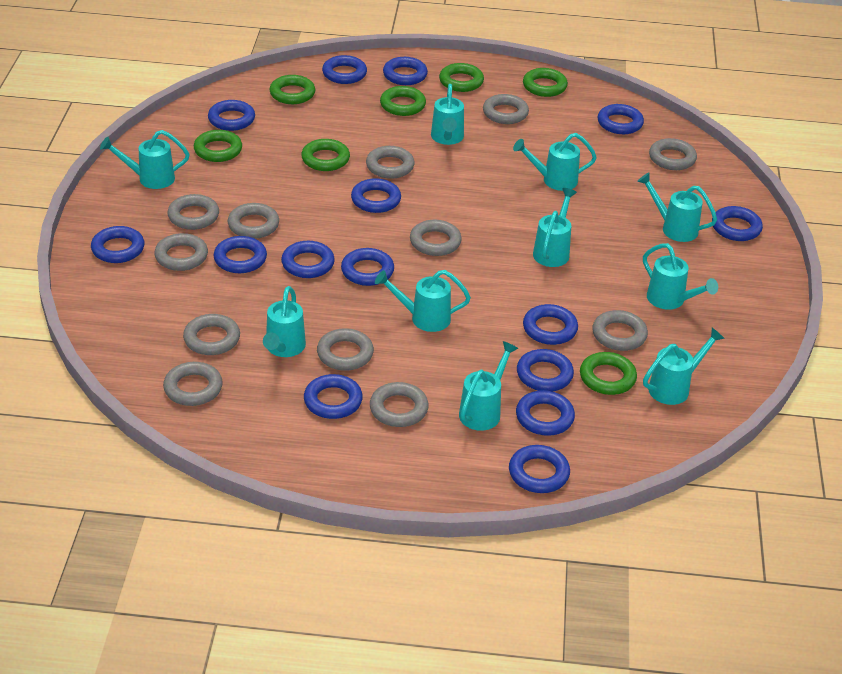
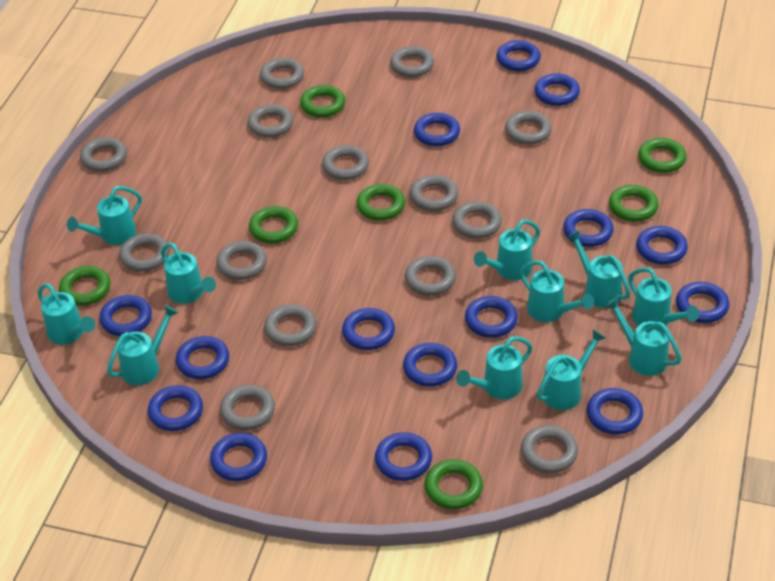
grey ring: [154,233,208,271] [163,362,223,406] [168,194,219,230] [183,314,240,355] [228,203,279,239] [317,328,374,371] [366,146,415,179] [370,382,429,427] [410,220,462,256] [483,94,529,124] [592,310,648,351] [649,138,697,170] = 12 -> [80,137,127,172] [119,233,169,272] [216,241,267,280] [220,385,275,431] [247,104,293,138] [260,58,304,89] [264,304,317,346] [322,145,369,180] [390,46,434,77] [405,256,456,296] [410,175,458,211] [452,201,502,239] [505,111,552,145] [521,425,578,473] = 14
turquoise watering can: [100,130,190,189] [263,286,306,357] [375,270,471,332] [431,84,464,145] [459,341,518,431] [513,133,597,191] [533,188,577,267] [637,172,717,242] [643,243,718,310] [643,328,725,405] = 10 -> [38,283,95,345] [67,186,142,245] [107,305,179,385] [161,243,216,304] [457,336,532,399] [474,220,540,280] [519,260,594,322] [537,329,606,410] [567,230,630,308] [605,297,682,376] [628,267,699,326] = 11

